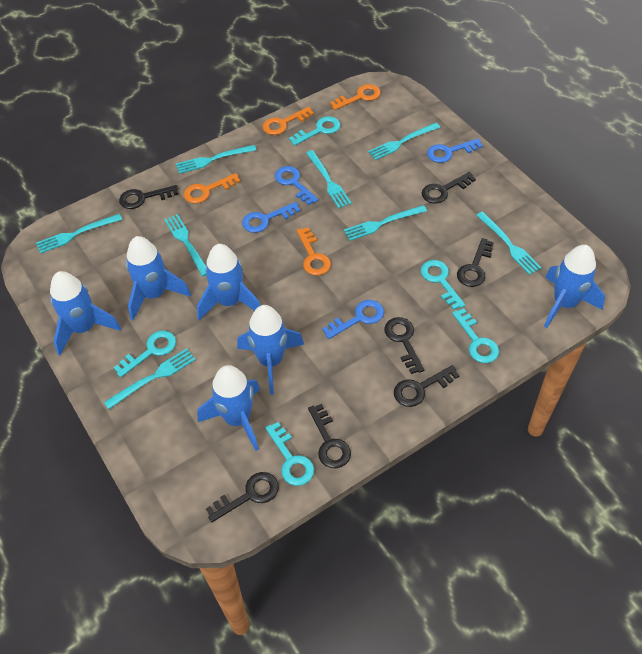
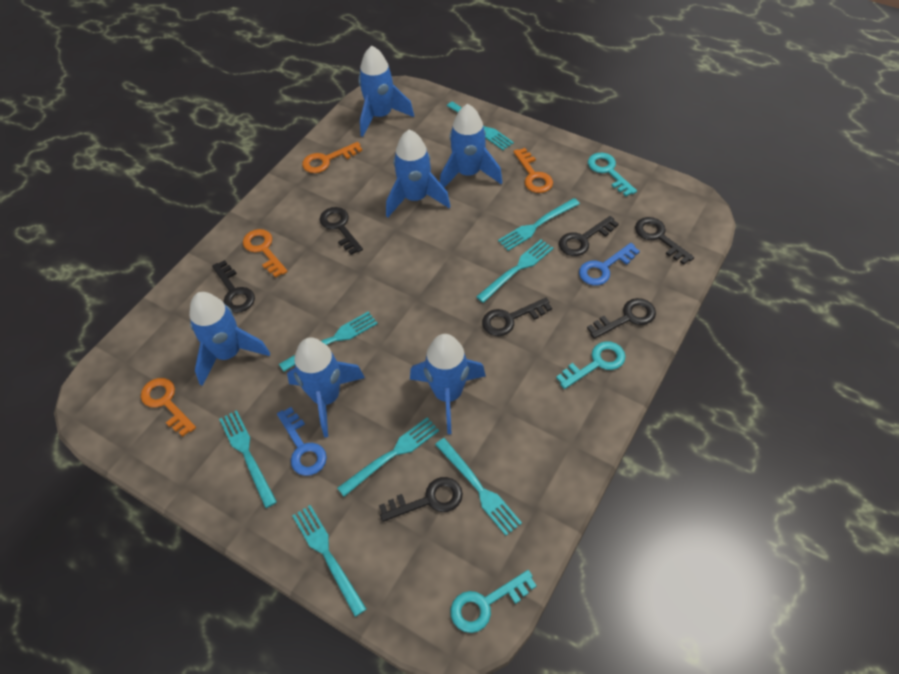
blue key: [242,202,300,233] [275,166,318,205] [322,300,384,339] [427,139,483,163] = 4 -> [277,407,327,476] [579,243,640,286] = 2
turquoise key: [113,330,176,377] [265,422,314,486] [289,116,340,146] [421,260,465,310] [452,308,499,363] = 5 -> [451,570,537,633] [556,341,626,389] [588,153,637,196] = 3

